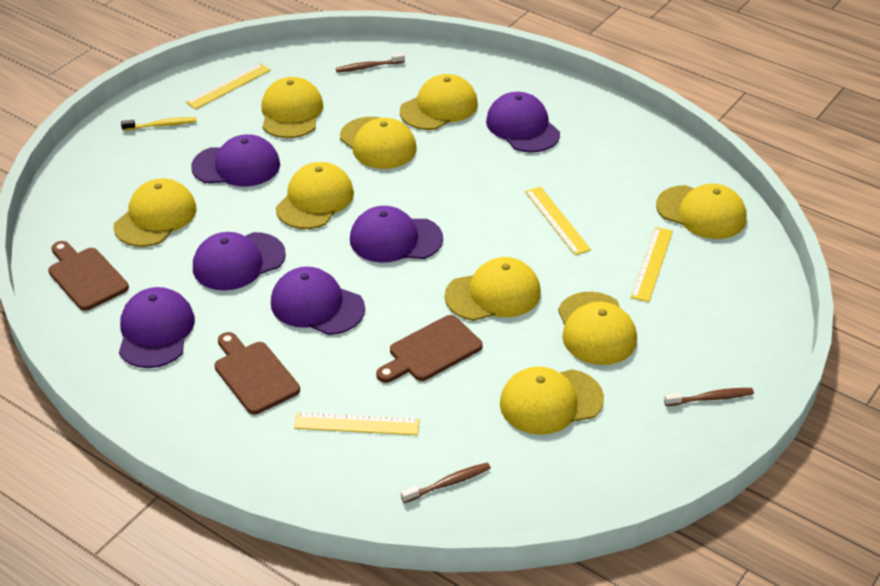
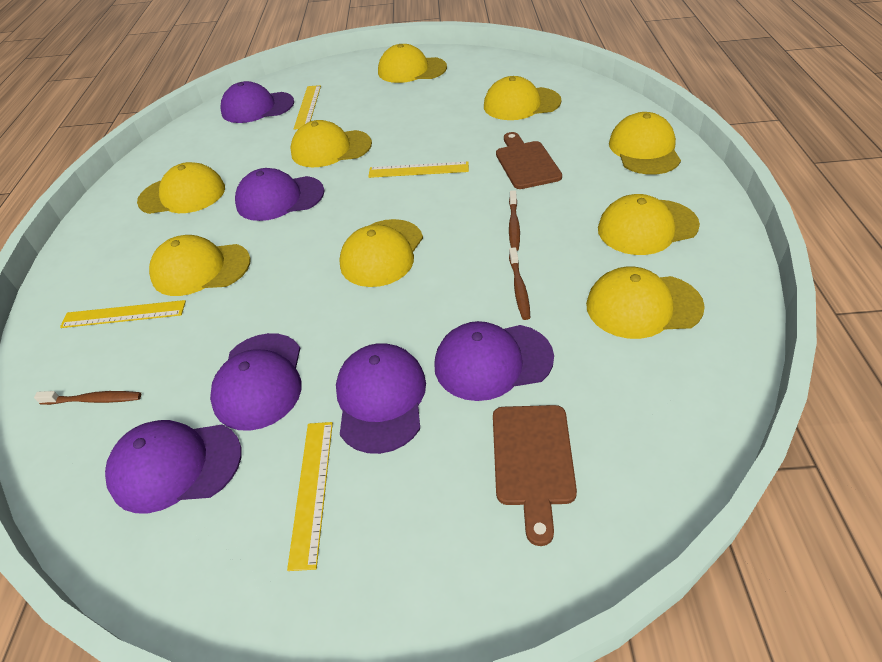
brown cutting board: [48,241,129,311] [215,332,300,414] [376,315,483,383] = 3 -> [493,405,577,546] [496,132,562,189] = 2
yellow toothbrush: [121,117,197,131] = 1 -> none = 0

